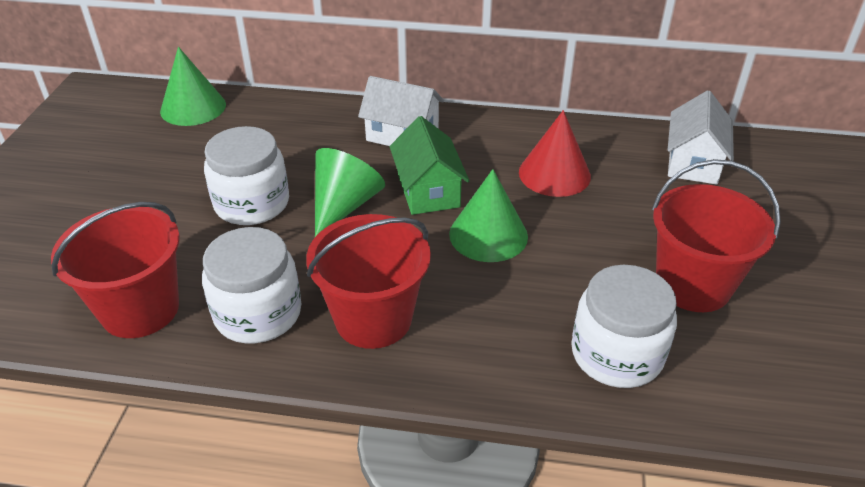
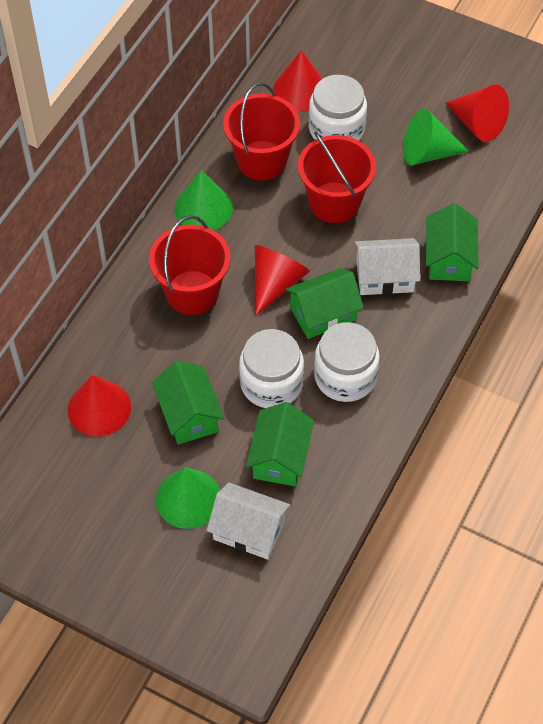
green house: [390,116,469,215] = 1 -> [152,360,224,445] [246,402,314,486] [285,268,364,339] [426,203,479,281] = 4
red cone: [519,110,591,197] = 1 -> [68,375,131,437] [255,245,310,316] [273,50,323,112] [446,85,509,142] = 4

